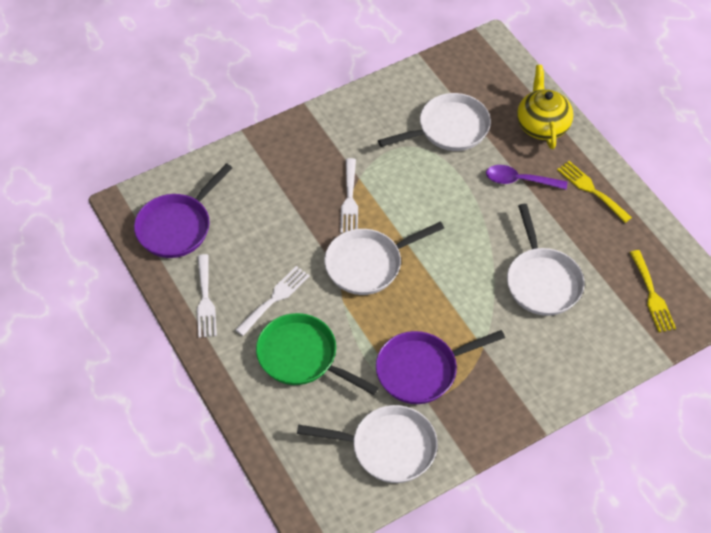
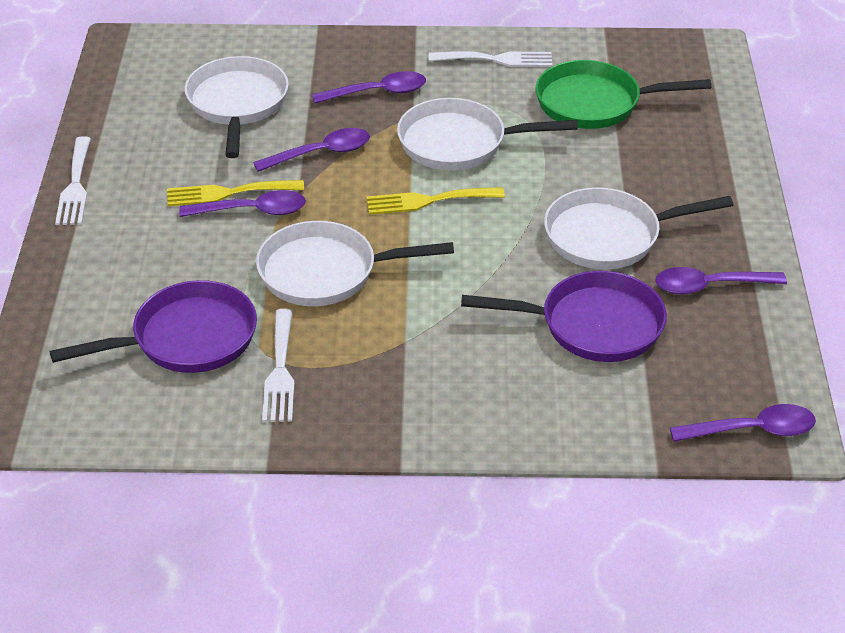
purple spoon: [486,165,567,190] = 1 -> [179,190,306,217] [253,128,370,172] [312,71,426,104] [656,267,787,294] [670,404,816,442] = 5
yellow teapot: [517,65,573,149] = 1 -> none = 0

